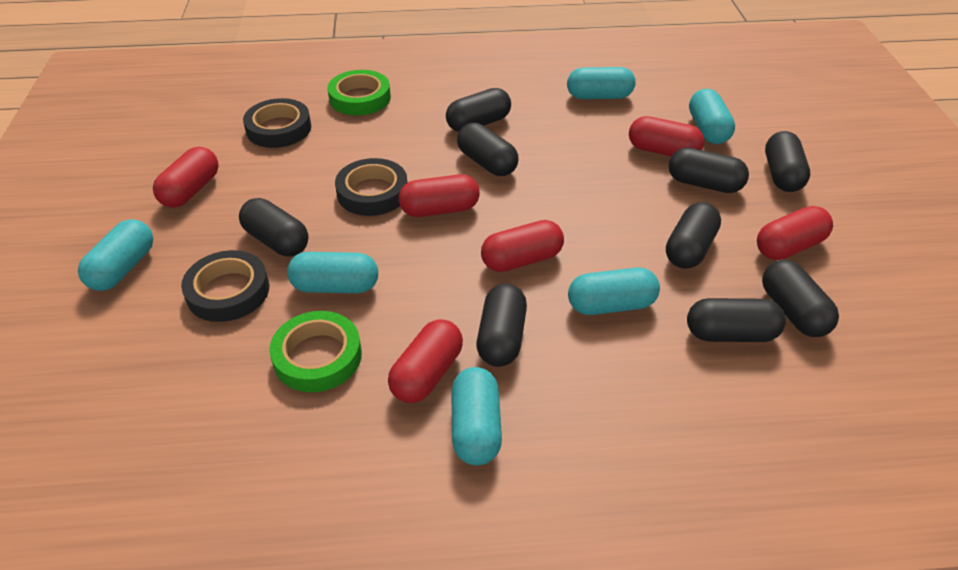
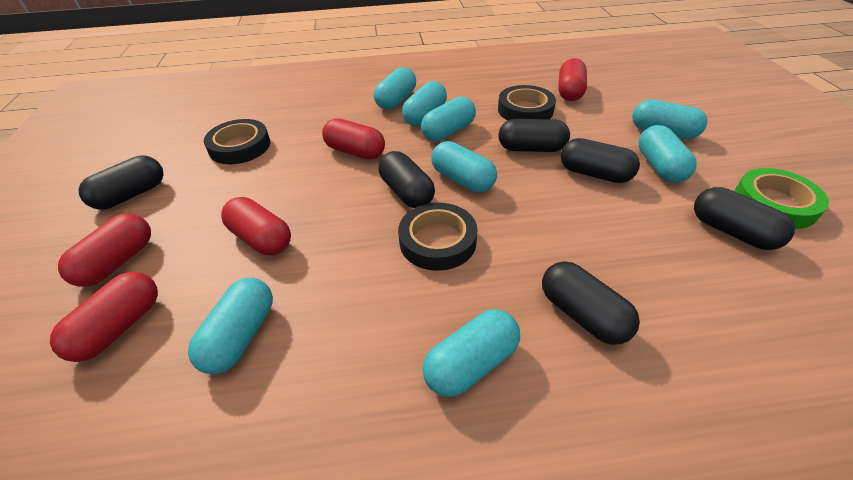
black capsule: [239,198,309,256] [446,88,511,132] [457,123,519,176] [477,284,527,367] [666,202,721,269] [668,147,749,193] [687,298,786,342] [762,260,839,337] [765,131,810,192] = 9 -> [78,156,163,210] [379,151,435,208] [498,119,570,152] [542,261,640,345] [561,138,640,183] [694,187,795,250] = 6
green tape: [269,311,362,392] [327,70,391,115] = 2 -> [734,168,829,229] = 1
red capsule: [153,147,219,208] [388,319,463,403] [399,174,480,217] [481,220,564,272] [629,116,704,156] [757,206,833,260] = 6 -> [50,272,158,362] [58,213,151,287] [221,197,291,255] [322,118,385,160] [558,58,587,101] = 5
turquoise capsule: [78,219,153,291] [287,252,378,293] [452,367,502,465] [567,67,636,99] [568,268,660,315] [689,89,735,144] = 6 -> [188,278,273,374] [374,67,416,110] [402,81,447,126] [421,97,476,141] [422,309,520,397] [431,141,497,192] [632,99,707,139] [638,125,697,183] = 8

